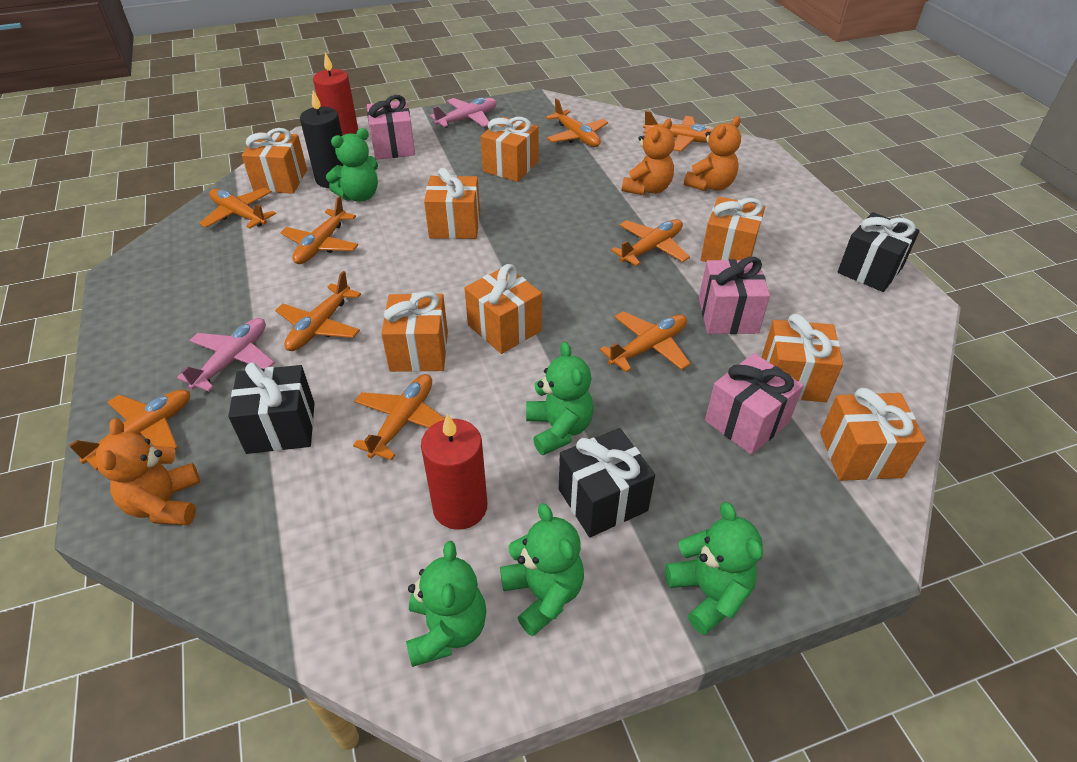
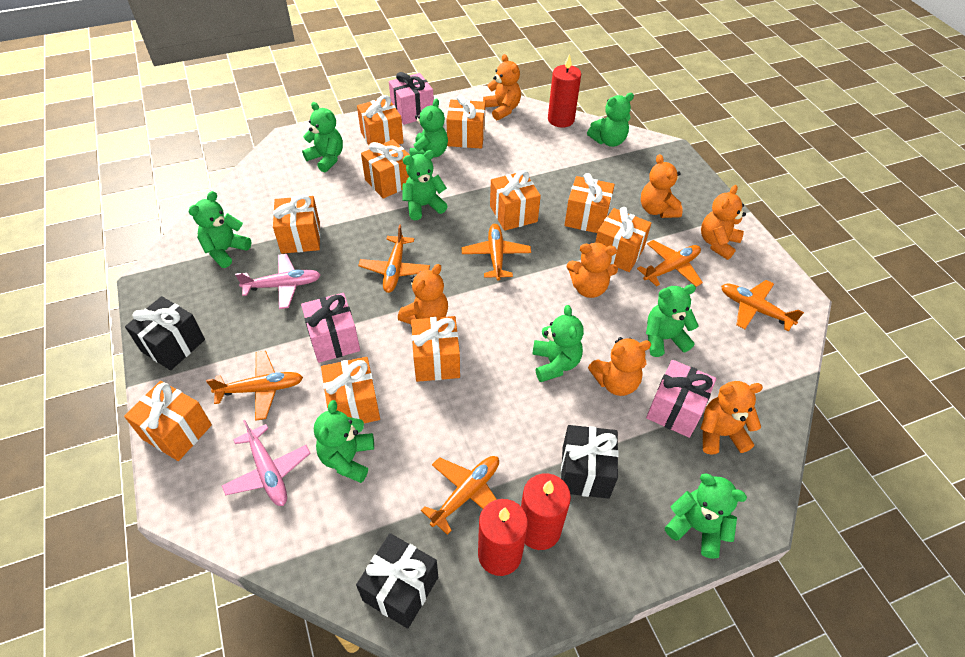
black candle: [300,91,344,188] = 1 -> none = 0
green teddy bear: [326,128,378,202] [406,541,486,667] [500,503,584,637] [526,342,594,455] [665,502,763,635] = 5 -> [189,191,252,268] [302,102,343,172] [314,400,374,483] [402,150,448,220] [410,98,448,158] [532,305,584,382] [587,93,634,147] [646,284,699,357] [665,474,747,559] = 9
orange gift: [242,128,307,194] [381,291,448,372] [424,168,480,239] [464,264,542,354] [481,117,538,182] [700,197,765,262] [761,314,843,402] [820,388,926,481] = 8 -> [124,381,212,461] [273,195,320,254] [321,357,380,423] [357,95,404,145] [361,139,409,199] [411,316,460,382] [446,94,485,149] [490,170,541,231] [564,173,615,233] [595,207,651,272] = 10
orange plane: [68,389,190,471] [199,188,276,229] [275,271,361,351] [280,196,358,264] [353,374,445,461] [546,98,608,147] [600,311,691,372] [611,219,690,266] [643,111,712,151] = 9 -> [206,351,303,421] [358,225,430,293] [421,456,499,535] [462,224,531,281] [637,240,703,287] [721,280,804,331] = 6
orange teddy bear: [95,418,200,525] [622,118,675,195] [684,116,741,191] = 3 -> [398,264,448,324] [483,54,521,120] [567,243,618,298] [588,337,651,396] [641,154,683,218] [700,381,763,455] [701,185,746,260] = 7
red candle: [313,52,358,135] [421,413,487,530] = 2 -> [478,499,528,576] [521,473,571,550] [548,54,581,128] = 3

